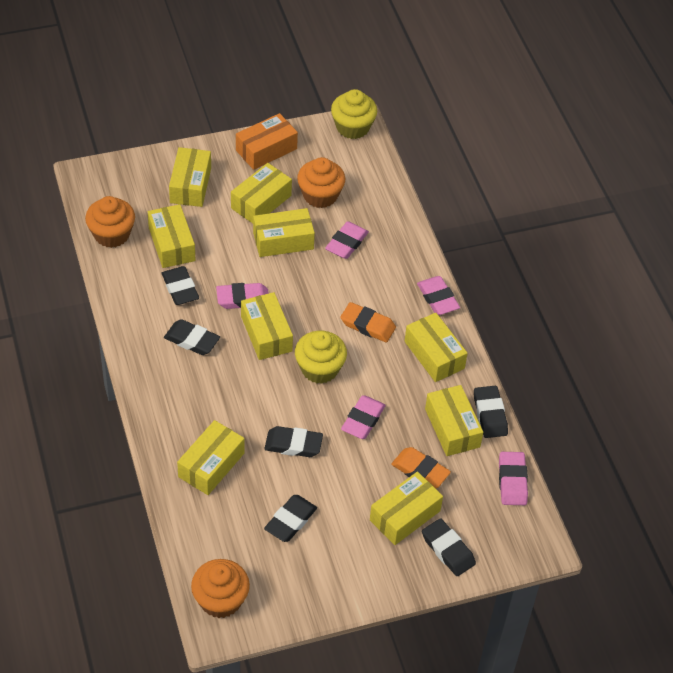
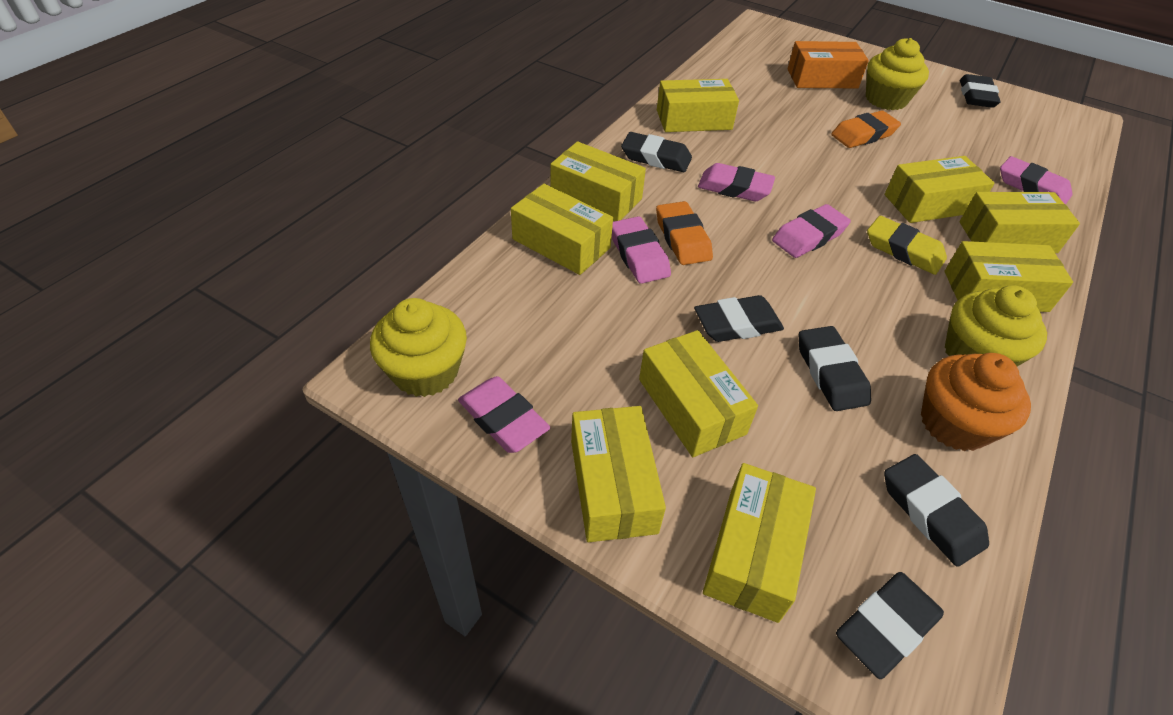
orange cupcake: [85,196,135,248] [191,559,250,618] [297,157,345,208] = 3 -> [921,353,1031,451] = 1
yellow cupcake: [295,331,347,384] [331,89,377,139] = 2 -> [370,298,467,397] [866,38,929,110] [945,286,1047,366] = 3
yellow eraser: none = 0 -> [867,216,947,275] = 1

